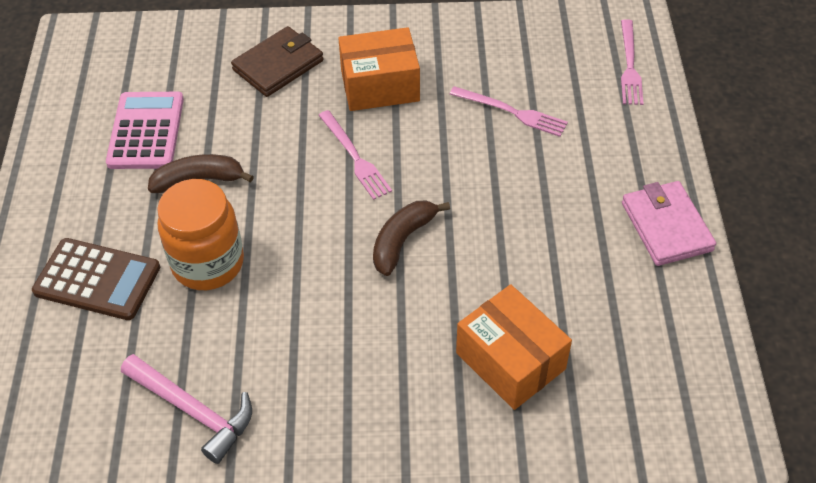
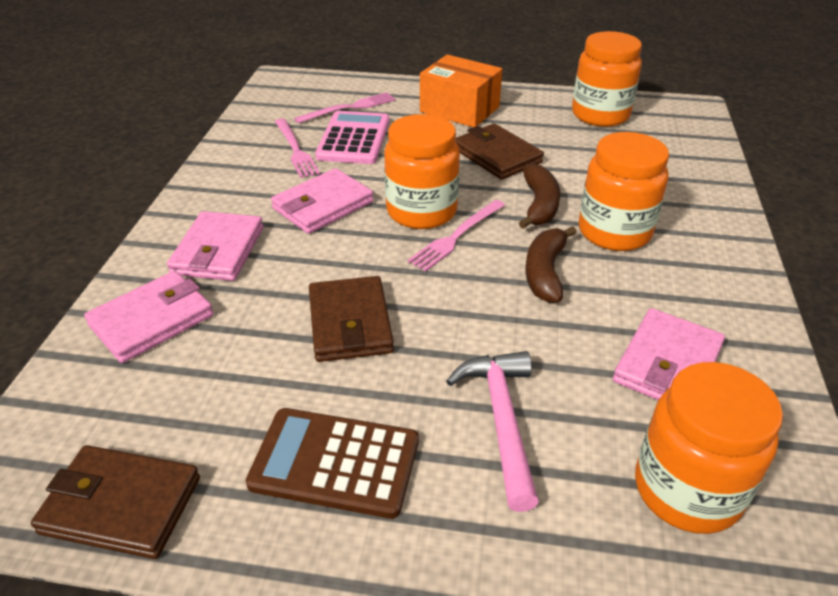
brown wallet: [231,26,323,97] = 1 -> [31,445,200,559] [309,276,394,362] [456,124,544,180] = 3
orange box: [338,27,420,111] [456,284,572,410] = 2 -> [420,55,502,127] = 1
orange jar: [157,179,244,290] = 1 -> [384,114,460,229] [572,31,642,127] [579,132,669,251] [635,362,783,534] = 4
pink wallet: [622,181,716,266] = 1 -> [84,271,213,363] [167,211,263,281] [271,168,373,234] [613,308,725,400] = 4

